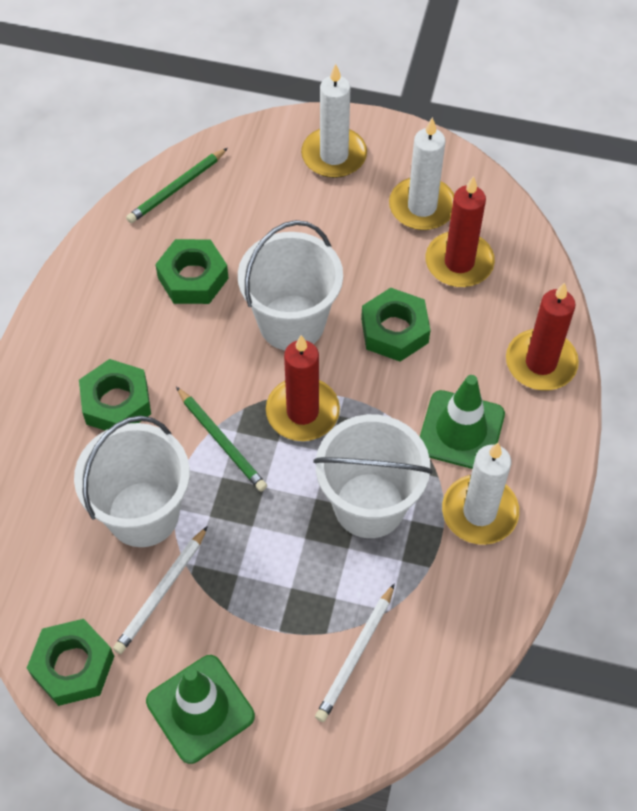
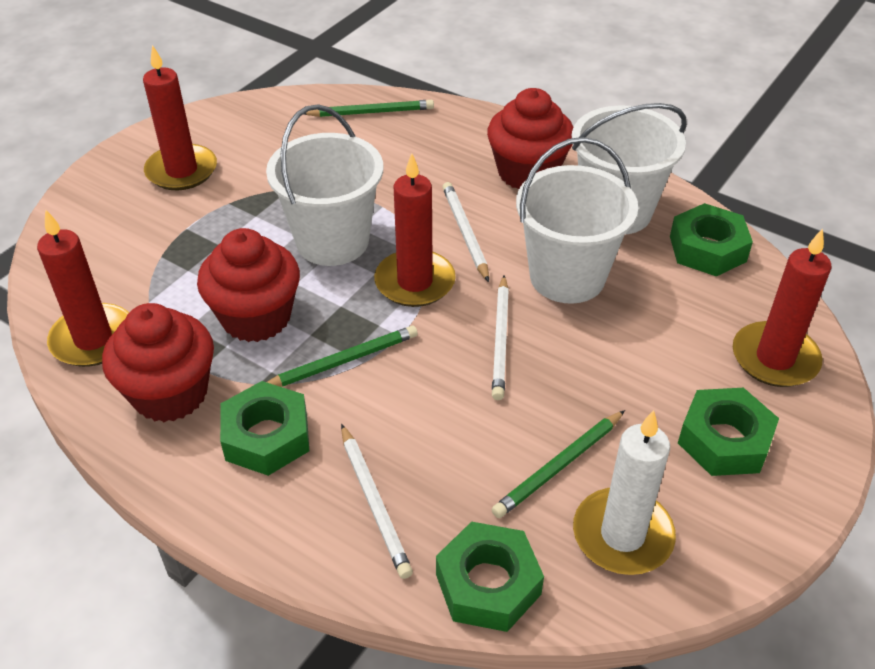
green pencil: [126,148,228,223] [176,387,267,492] = 2 -> [267,326,418,387] [304,100,434,117] [491,410,625,518] = 3
green traffic cone: [146,655,255,764] [420,375,505,469] = 2 -> none = 0
red candle: [266,335,340,441] [426,176,495,287] [506,282,579,391] = 3 -> [37,209,129,367] [143,45,217,190] [374,153,456,307] [733,228,831,387] = 4
red cupcake: none = 0 -> [102,303,214,422] [197,228,300,342] [487,88,573,190] = 3
white candle: [301,64,367,178] [389,117,454,230] [442,443,519,545] = 3 -> [573,410,676,575] = 1
white pencil: [113,526,208,654] [315,583,395,722] = 2 -> [341,424,413,579] [442,182,489,282] [492,275,509,400] = 3

